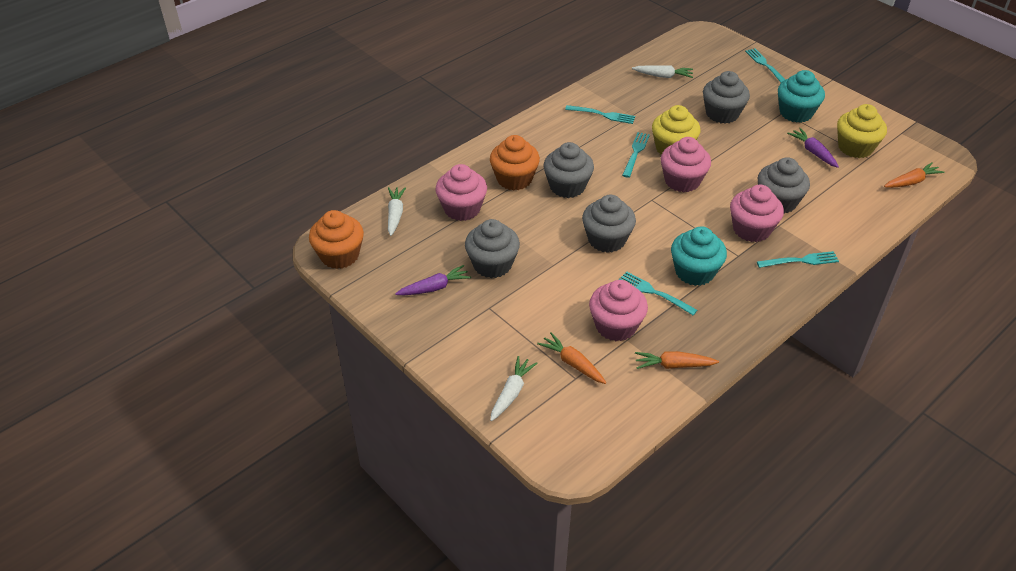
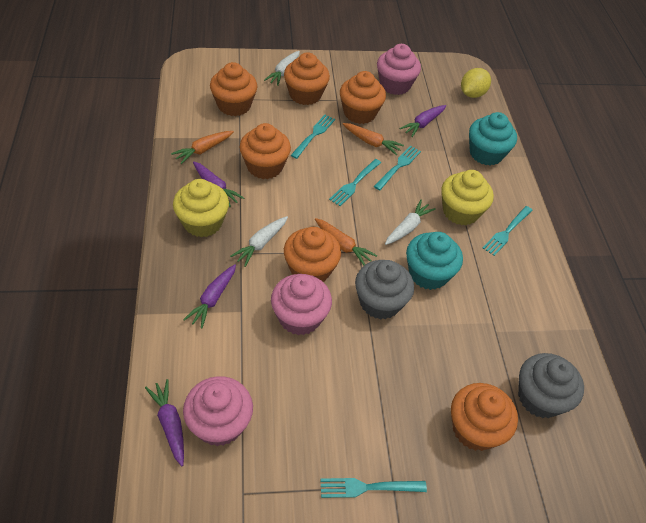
grey cupcake: [465,219,520,278] [544,142,594,198] [582,195,636,253] [703,71,750,124] [758,157,810,214] = 5 -> [355,260,414,320] [518,353,584,418] = 2
orange cupcake: [309,210,364,269] [490,135,540,190] = 2 -> [210,62,257,116] [240,123,291,179] [284,52,330,105] [284,227,341,282] [340,71,386,124] [451,383,518,451] = 6
pink cupcake: [435,164,487,221] [589,280,648,341] [661,137,711,192] [730,185,784,242] = 4 -> [183,376,253,446] [271,274,332,335] [377,44,421,95] = 3
purple carrot: [395,265,471,295] [787,128,839,168] = 2 -> [145,379,184,466] [183,264,236,328] [193,162,244,207] [400,105,446,137] = 4
yellow lemon: none = 0 -> [461,68,491,98] = 1

